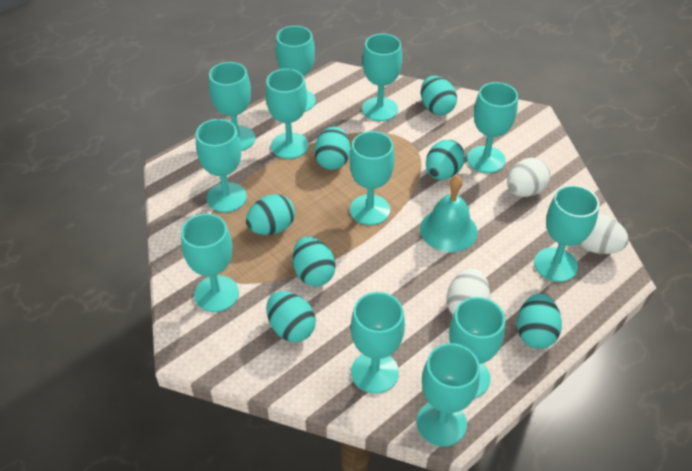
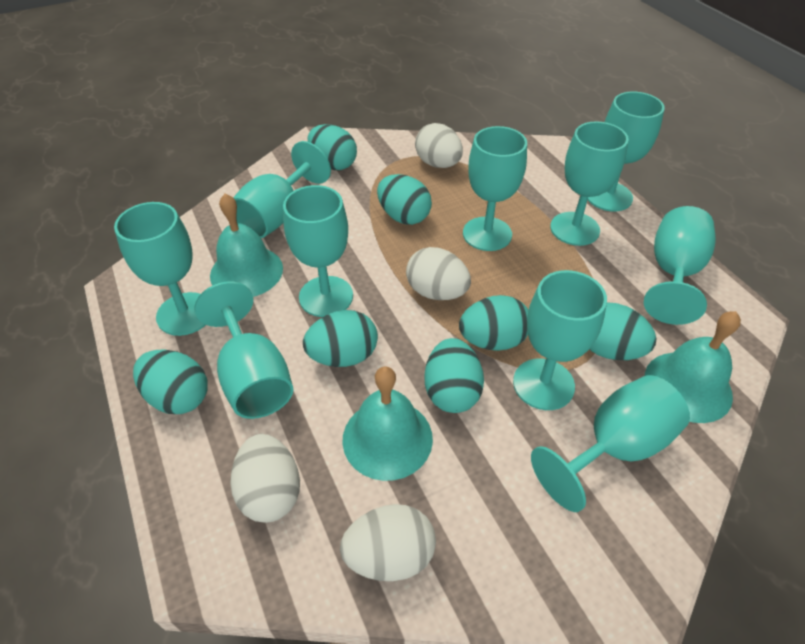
turquoise bell: [420,175,477,252] = 1 -> [210,194,283,297] [342,366,433,481] [645,311,741,423] = 3
turquoise goblet: [181,214,239,312] [196,119,247,212] [209,62,255,151] [265,69,309,159] [276,26,316,112] [349,131,395,225] [351,292,405,394] [362,34,402,121] [417,343,480,447] [449,297,505,398] [467,82,518,173] [534,185,599,282] = 12 -> [114,202,205,336] [194,282,293,419] [233,141,331,238] [283,185,353,317] [463,126,527,251] [513,270,607,410] [531,375,690,512] [550,121,629,246] [588,92,665,211] [644,206,716,325] = 10
white egg: [447,269,490,315] [507,158,551,197] [580,213,629,254] = 3 -> [230,434,300,523] [340,504,436,581] [406,247,471,300] [415,123,463,168] = 4

